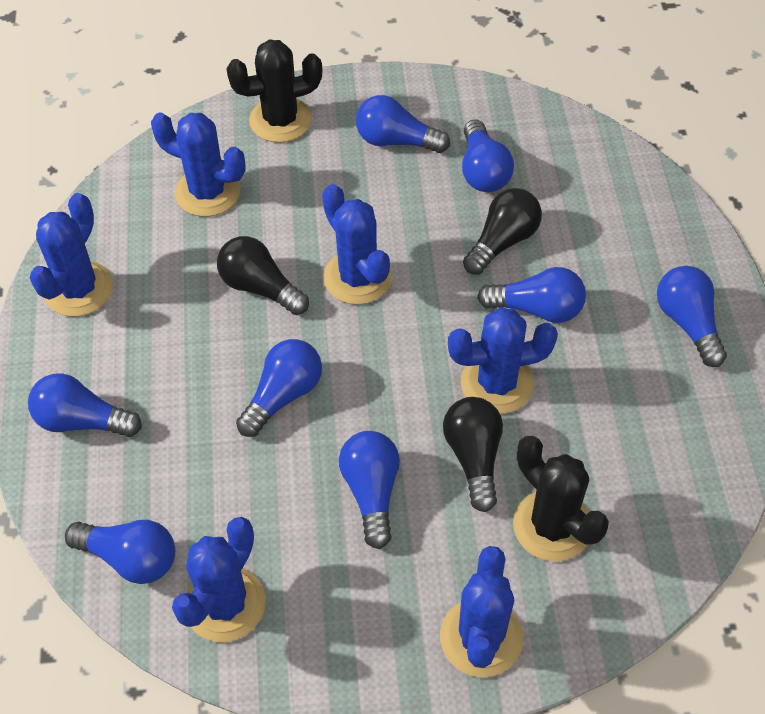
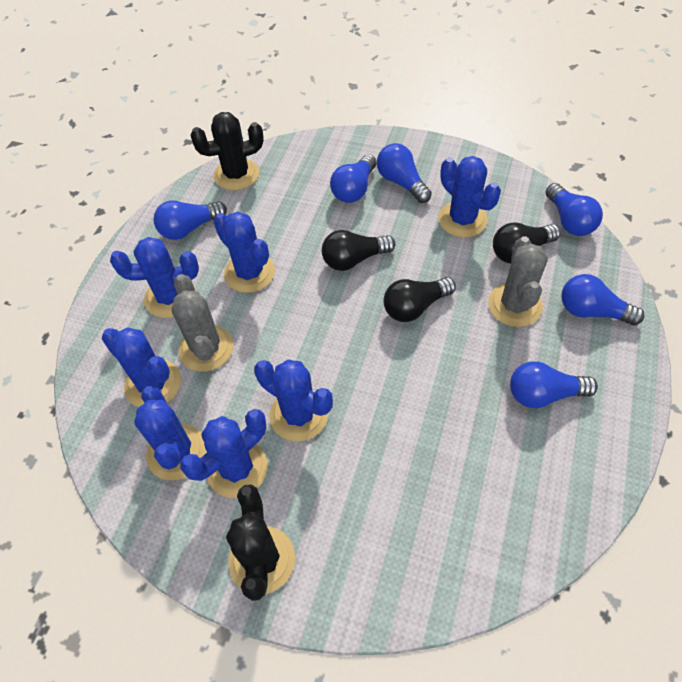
blue cactus: [30,193,113,317] [151,113,246,217] [172,517,266,642] [322,184,392,305] [440,546,523,677] [448,307,558,414] = 6 -> [102,328,181,407] [110,237,199,318] [134,386,206,480] [180,409,268,498] [213,212,275,293] [254,359,333,442] [438,156,501,238] = 7
blue light bulb: [28,373,142,437] [65,520,175,584] [236,339,322,437] [339,431,400,549] [356,95,450,153] [462,119,514,192] [477,267,586,323] [657,266,727,367] = 8 -> [154,200,227,240] [330,154,377,203] [377,143,432,203] [510,361,598,408] [546,183,603,236] [561,274,644,325] = 6
grey cactus: none = 0 -> [172,274,234,372] [488,236,548,327] = 2

